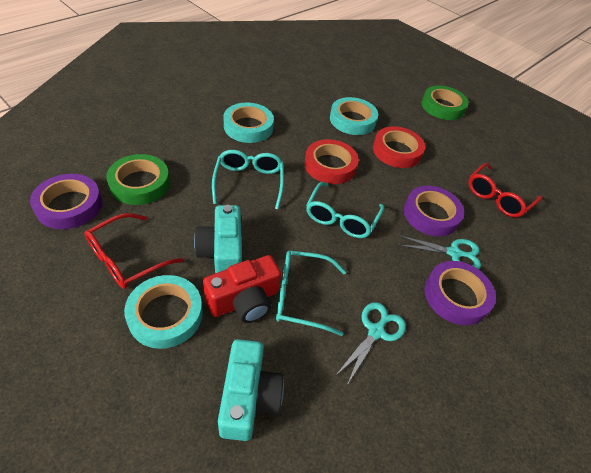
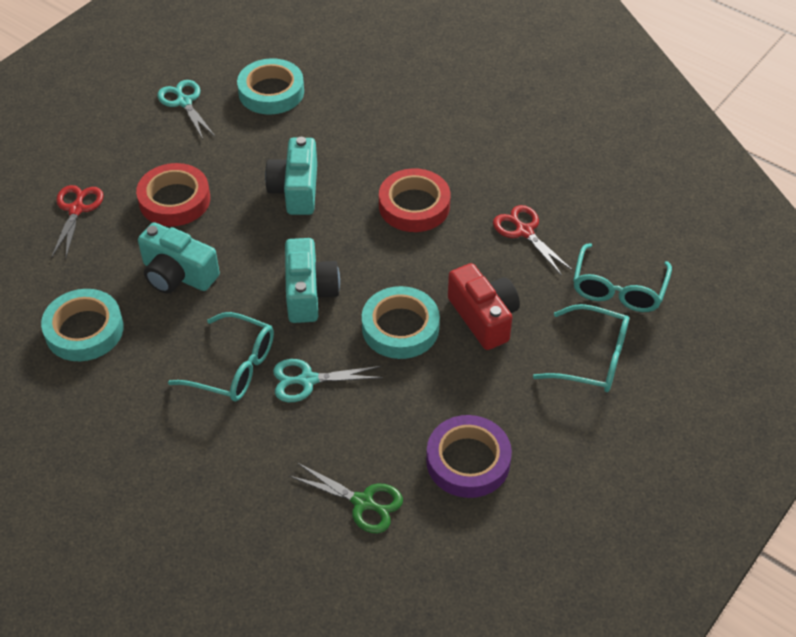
green scissors: none = 0 -> [290,463,403,533] = 1
green tape: [106,154,170,205] [422,86,469,120] = 2 -> none = 0
purple tape: [30,174,102,229] [404,185,464,236] [425,261,496,325] = 3 -> [426,415,512,498] = 1
red glasses: [85,213,184,289] [468,163,542,217] = 2 -> none = 0
red scissors: none = 0 -> [52,185,104,259] [493,205,573,276] = 2
turquoise camera: [194,205,242,273] [218,339,284,441] = 2 -> [138,222,220,294] [265,137,317,215] [285,238,340,323] = 3

